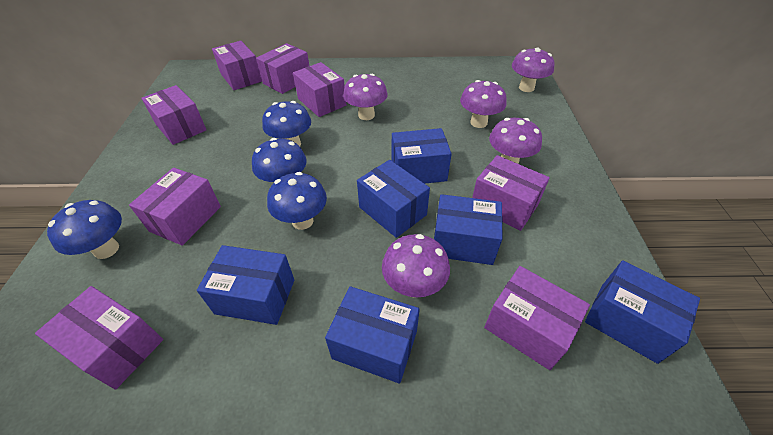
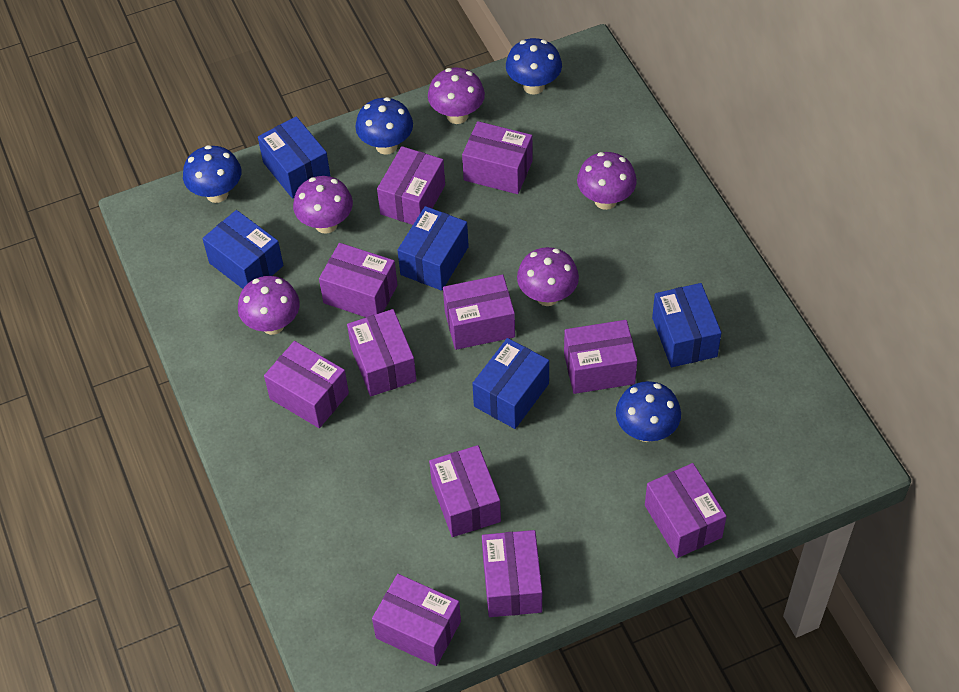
blue box: [197,245,294,325] [325,286,420,384] [357,160,430,238] [392,128,452,184] [434,194,503,265] [585,260,700,364] = 6 -> [202,210,284,289] [258,116,331,199] [398,206,469,291] [472,338,549,429] [652,283,721,367] = 5
purple box: [35,286,163,389] [129,168,221,246] [141,85,207,145] [212,41,262,90] [256,43,309,94] [293,62,346,117] [472,155,550,231] [484,266,590,370] = 8 -> [264,341,349,428] [319,243,398,317] [347,309,417,396] [372,574,461,666] [377,146,445,225] [429,445,501,537] [443,275,515,350] [462,121,533,194] [482,530,542,617] [564,320,637,394] [645,463,727,558] = 11

